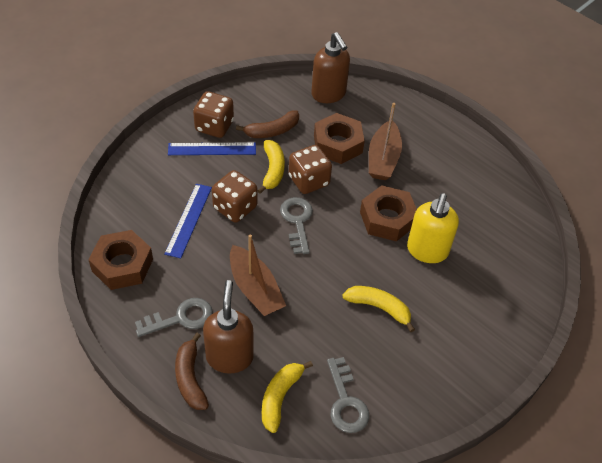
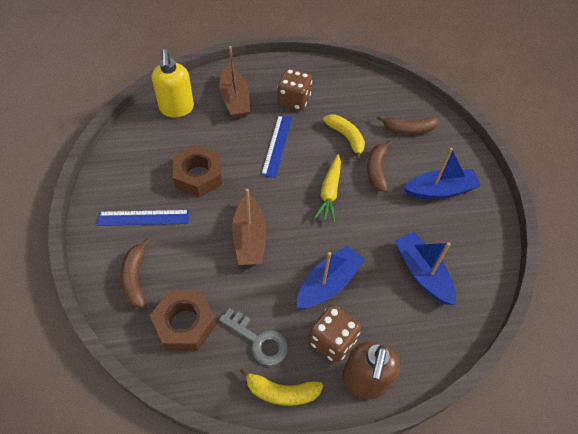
blue boat: none = 0 -> [297,245,365,309] [395,232,456,305] [404,148,481,199] = 3
brown banana: [175,333,209,410] [236,110,299,138] = 2 -> [120,238,150,307] [367,140,392,192] [377,115,439,135] = 3
brown dice: [193,91,234,138] [212,170,257,223] [289,145,332,194] = 3 -> [277,69,312,111] [309,305,361,363] = 2
brown nut: [88,230,153,290] [314,113,365,164] [360,185,417,242] = 3 -> [150,290,216,351] [173,145,222,198] = 2
brown soap dispenser: [203,280,254,374] [311,32,350,103] = 2 -> [342,342,400,399] = 1
grey key: [135,298,213,337] [280,197,313,254] [327,357,369,433] = 3 -> [219,308,288,366] = 1
yellow banana: [257,140,285,194] [262,361,313,433] [342,286,415,332] = 3 -> [240,367,323,406] [323,115,365,160] = 2
yellow carrot: none = 0 -> [314,154,341,223] = 1

